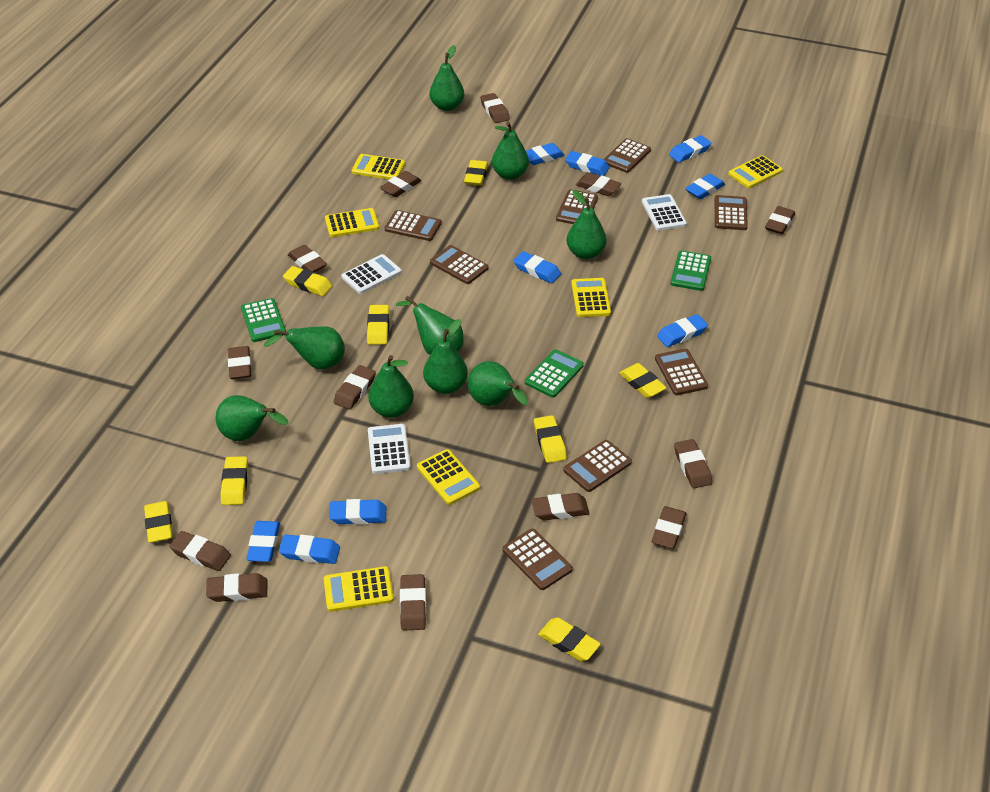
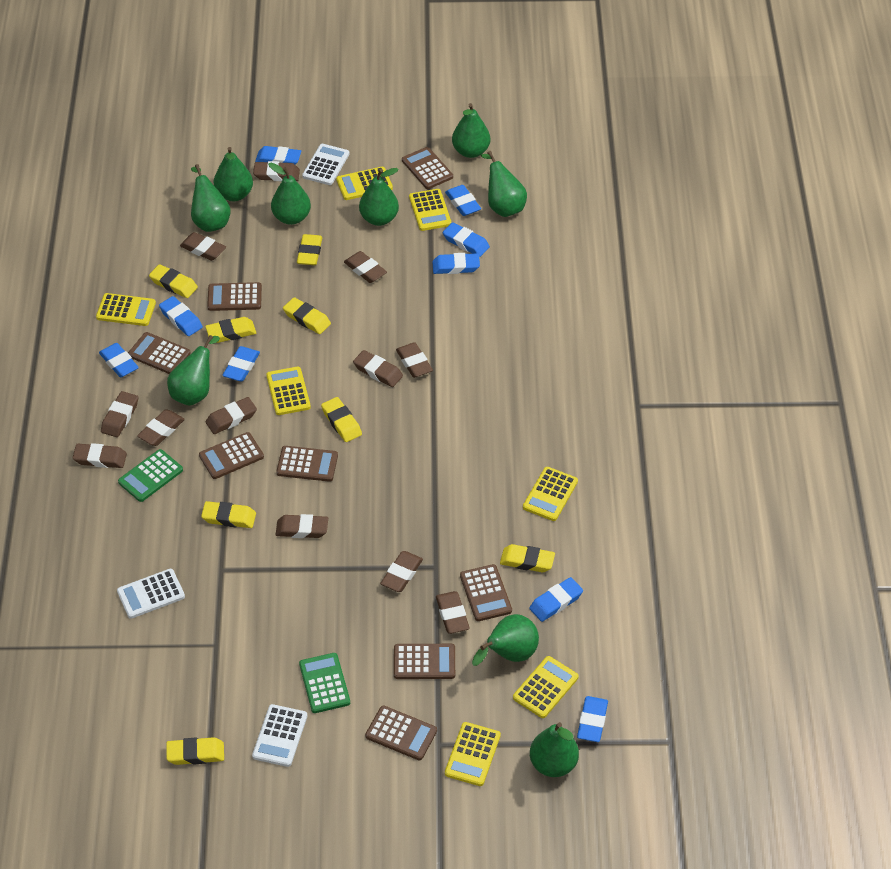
brown eraser: [169,531,231,571] [206,573,267,602] [228,346,251,379] [288,245,327,272] [334,365,376,410] [380,171,421,197] [400,574,426,631] [480,93,510,123] [531,493,589,520] [576,172,621,196] [651,506,686,549] [674,439,712,488] [765,206,795,234] = 13 -> [72,443,127,468] [101,391,138,437] [137,409,185,446] [180,232,226,261] [206,397,257,434] [253,161,300,181] [276,514,328,538] [344,251,387,283] [353,350,403,387] [380,551,423,592] [396,342,433,378] [436,591,470,634] = 12
green calculator: [241,298,286,342] [525,349,584,398] [670,251,711,291] = 3 -> [118,449,183,502] [299,653,350,713] = 2
yellow calculator: [324,566,394,612] [325,208,379,237] [352,154,405,180] [417,449,480,505] [571,278,611,317] [728,155,783,188] = 6 -> [96,293,156,326] [266,367,311,415] [336,167,393,200] [409,189,451,231] [445,722,501,786] [513,656,579,718] [523,467,578,521] = 7

